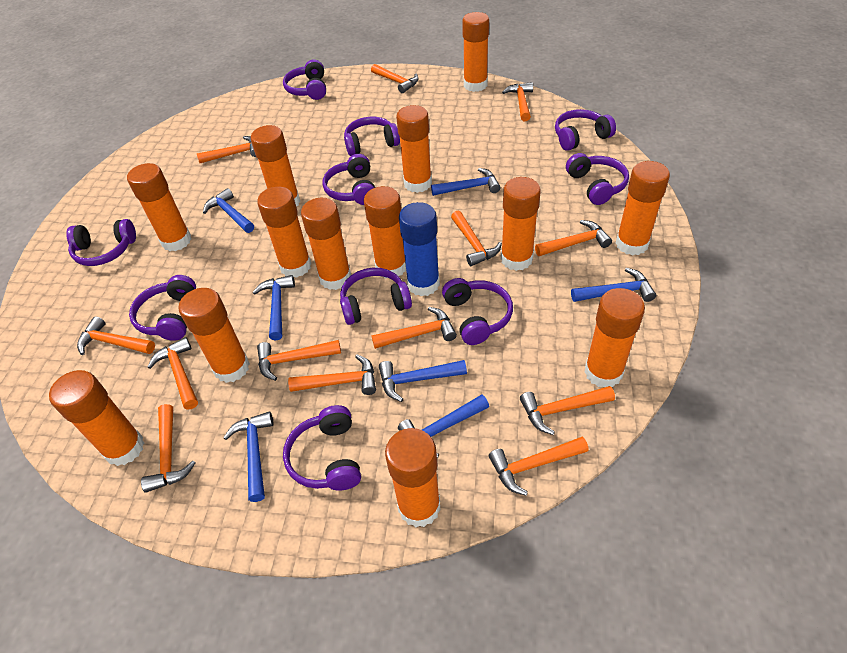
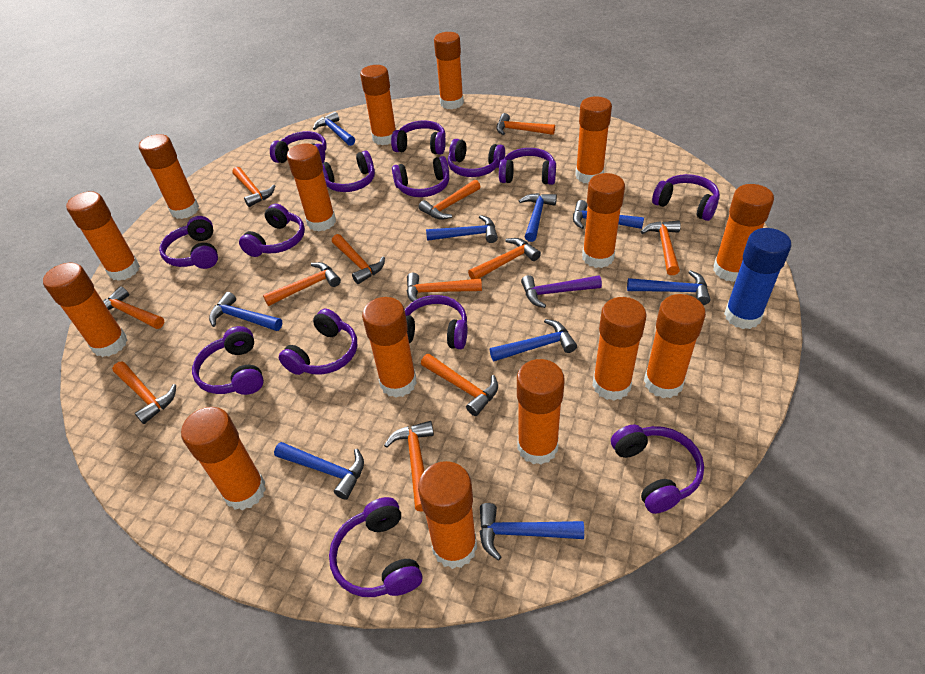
blue hammer: [203,188,254,233] [223,411,274,502] [253,275,295,340] [379,360,467,402] [398,394,489,458] [431,168,501,196] [571,268,656,302] = 7 -> [209,292,282,331] [274,442,364,500] [313,112,355,146] [426,215,498,243] [480,503,584,560] [490,319,577,361] [519,193,557,242] [573,200,644,229] [627,270,710,305] = 9
orange glue stick: [49,370,144,466] [127,163,191,251] [178,288,250,383] [251,125,300,207] [257,187,311,278] [301,198,351,290] [364,186,406,278] [385,428,441,527] [396,105,432,193] [462,12,489,92] [501,177,541,271] [584,288,645,387] [616,161,670,256] = 13 -> [43,263,128,357] [66,191,140,281] [139,134,199,219] [181,407,266,510] [287,143,336,231] [360,65,396,145] [362,297,417,398] [418,461,477,569] [434,32,464,109] [517,359,565,465] [575,96,612,184] [582,173,625,268] [592,297,647,401] [644,294,706,398] [713,184,774,282] = 15
orange hammer: [77,316,155,355] [141,404,195,493] [148,337,198,409] [197,136,256,163] [257,340,341,381] [288,354,376,395] [371,64,419,93] [371,307,457,349] [451,211,502,266] [489,437,589,496] [502,82,533,121] [520,386,615,435] [535,220,612,256] = 13 -> [103,286,164,329] [112,361,176,424] [232,167,275,207] [263,262,341,306] [332,234,385,284] [384,421,434,511] [407,273,482,302] [419,180,481,220] [421,354,498,416] [468,238,541,279] [496,113,555,135] [641,220,681,275] = 12
purple hammer: none = 0 -> [521,275,602,308] = 1
purple headphones: [66,219,136,266] [129,275,196,341] [283,59,326,100] [283,405,361,491] [322,154,375,205] [340,268,412,325] [344,117,400,156] [442,278,513,345] [555,109,616,151] [566,153,629,205] = 10 -> [159,216,218,269] [192,326,264,395] [239,204,305,257] [270,131,327,163] [279,309,357,375] [322,151,375,192] [329,497,422,597] [391,121,446,155] [392,156,449,197] [405,295,467,349] [448,139,505,177] [499,148,556,185] [611,425,704,514] [652,174,720,221] = 14

